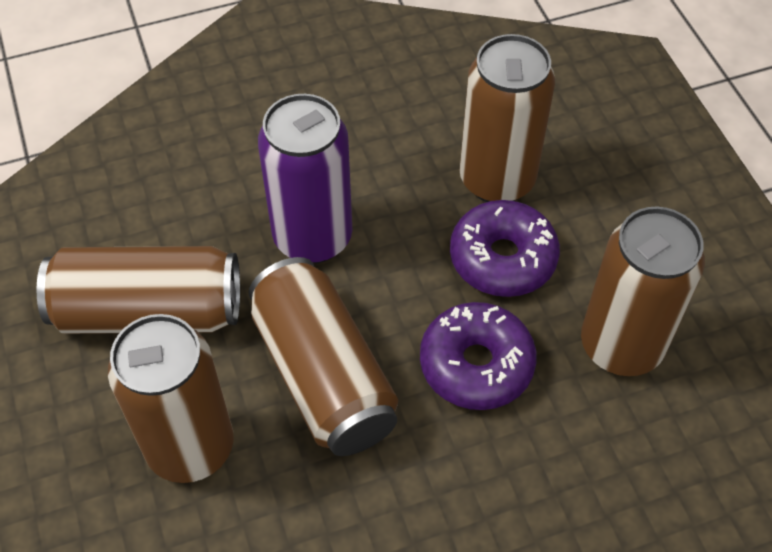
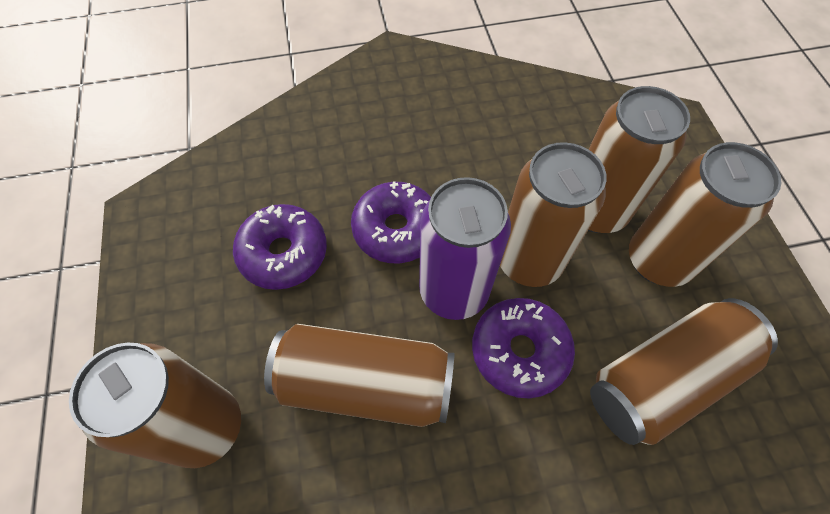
brown can: [37,246,240,334] [108,314,234,483] [249,257,398,456] [459,34,555,202] [581,207,705,376] = 5 -> [69,343,241,468] [264,324,455,427] [500,142,606,287] [588,86,690,233] [590,298,778,445] [629,142,781,287] = 6
purple donut: [420,302,537,410] [450,200,560,297] = 2 -> [233,204,327,290] [351,181,431,263] [472,298,575,398] = 3

